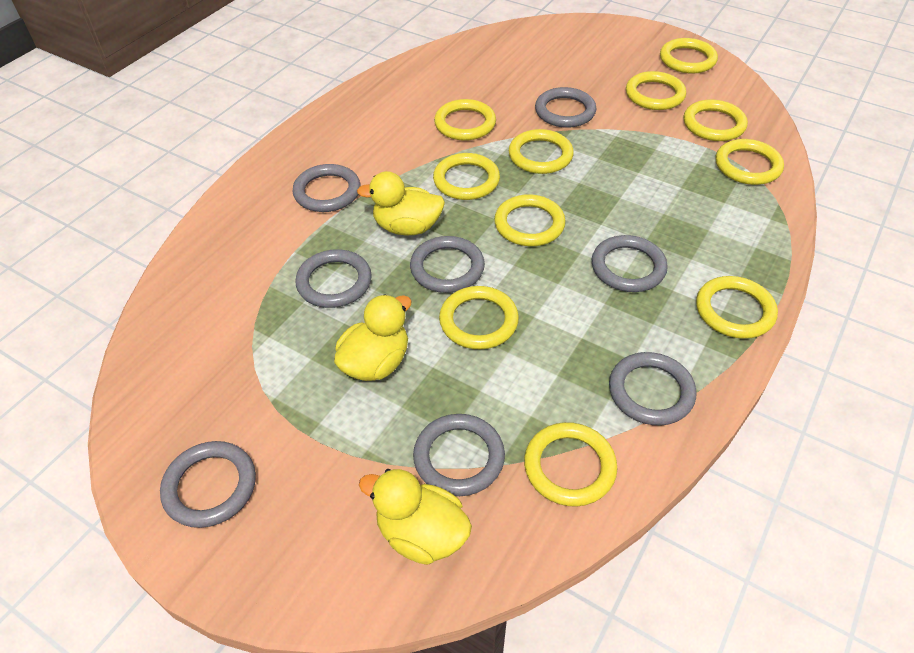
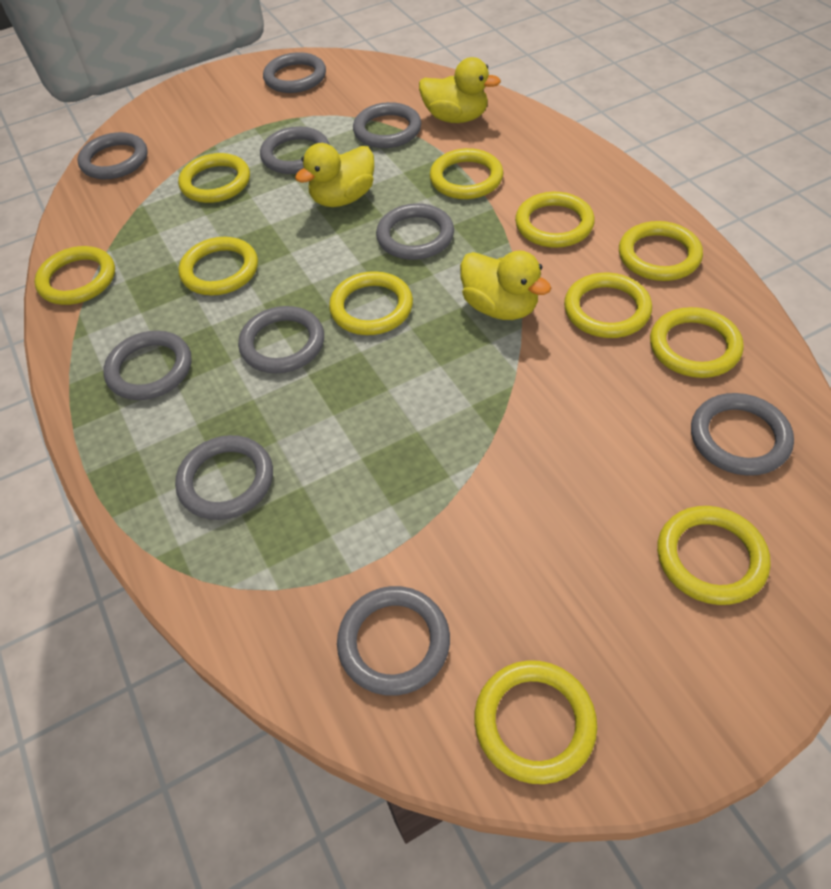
grey ring: [160,441,256,528] [292,164,360,212] [295,249,372,308] [410,236,485,293] [413,414,505,496] [535,87,596,128] [592,235,668,292] [609,352,696,425] = 8 -> [78,132,147,179] [103,331,192,400] [175,435,273,520] [238,306,324,373] [260,126,329,174] [263,52,326,93] [337,586,450,696] [353,102,421,148] [376,203,454,260] [691,393,794,476] = 10

